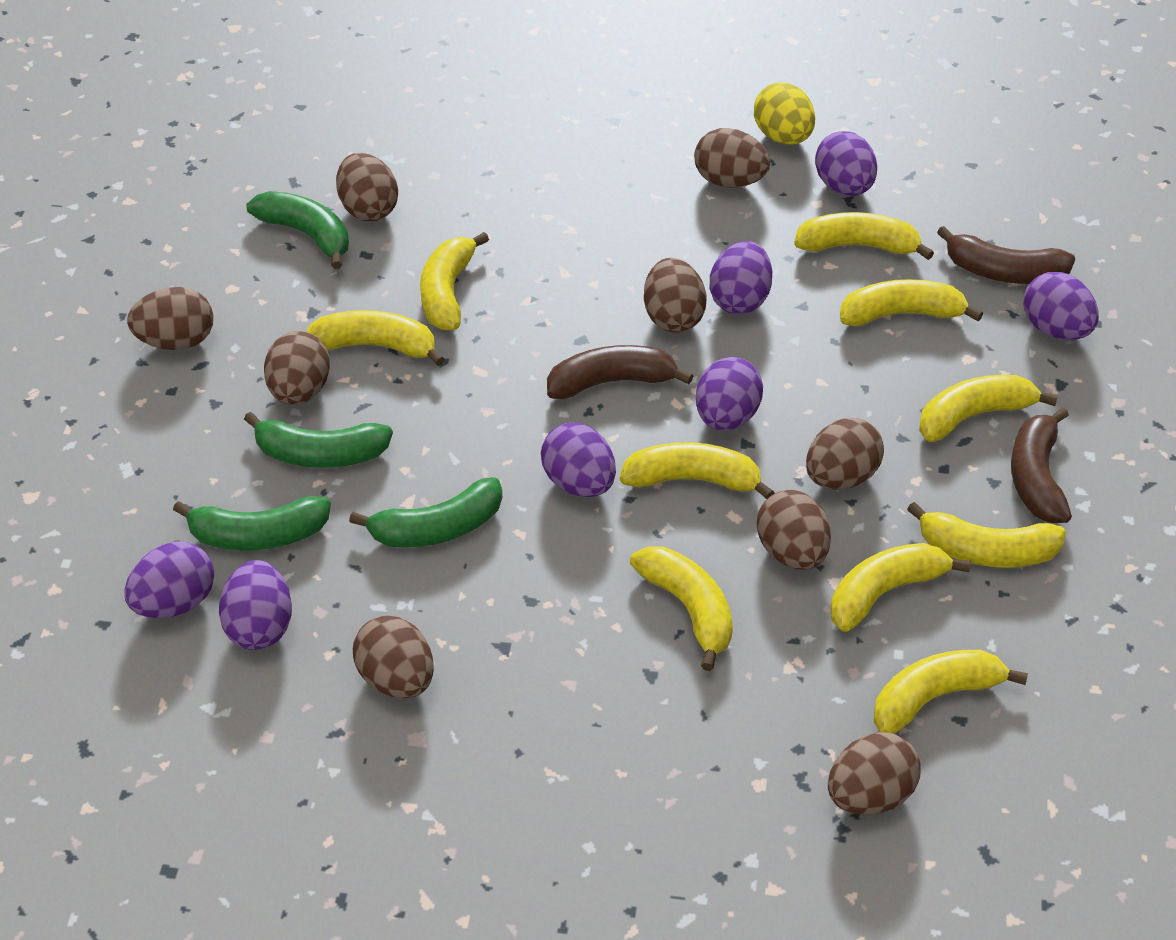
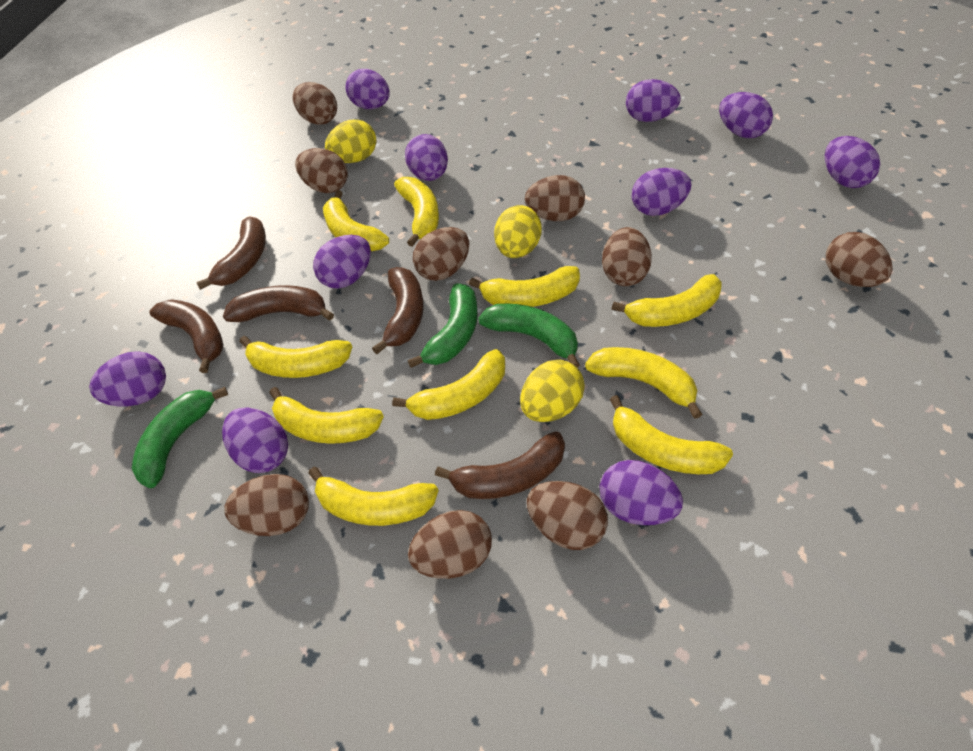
brown banana: [547,345,693,399] [937,226,1075,284] [1011,407,1072,523] = 3 -> [150,299,223,373] [196,216,266,290] [223,285,334,322] [372,267,424,354] [435,431,565,499] = 5
green banana: [173,496,331,551] [244,412,393,468] [246,191,349,269] [349,477,502,548] = 4 -> [132,387,228,488] [408,284,478,368] [478,304,580,368] = 3
purple egg: [124,542,214,618] [219,560,292,650] [541,423,616,497] [696,357,763,431] [710,241,773,314] [815,131,877,196] [1023,272,1099,340] = 7 -> [89,351,166,406] [222,407,288,473] [313,235,371,289] [345,69,390,109] [405,134,448,181] [600,460,683,525] [626,79,681,122] [632,168,692,216] [719,92,773,138] [825,136,880,188] = 10
yellow egg: [754,82,815,145] = 1 -> [325,119,376,163] [494,205,542,258] [520,360,585,422] = 3

